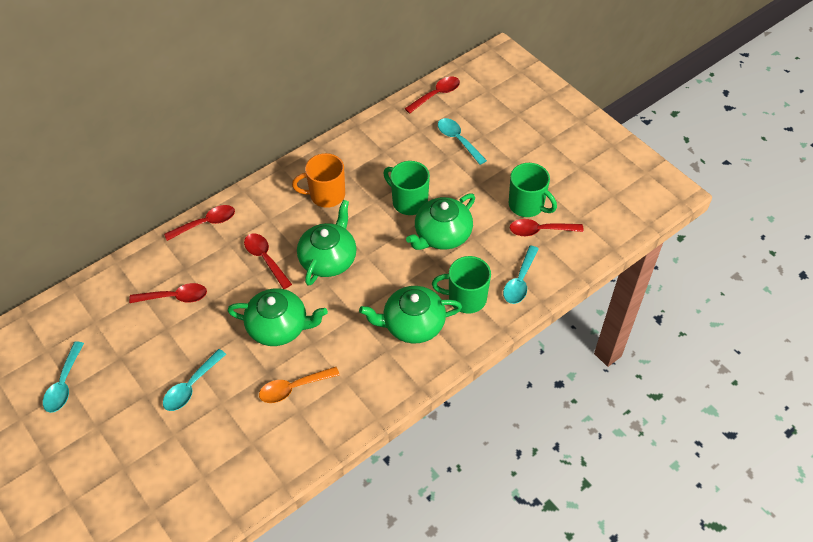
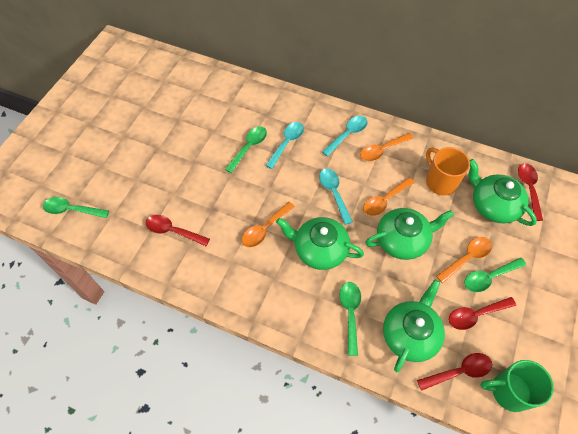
green mug: [383,161,430,215] [432,256,491,314] [509,163,557,217] = 3 -> [480,360,554,412] = 1
green spoon: none = 0 -> [43,197,109,218] [225,126,267,173] [339,282,361,356] [464,258,526,292] = 4
orange spoon: [259,367,340,403] = 1 -> [242,202,295,247] [360,133,414,161] [363,177,415,216] [436,237,492,283] = 4
red spoon: [129,283,207,303] [164,205,235,241] [244,234,292,289] [404,76,460,114] [510,219,584,236] = 5 -> [146,215,210,246] [417,353,492,391] [449,297,516,330] [518,163,543,221] = 4
turquoise spoon: [43,341,84,413] [163,349,226,411] [438,118,487,165] [503,246,539,304] = 4 -> [265,122,304,169] [319,169,353,225] [322,116,368,157] = 3

